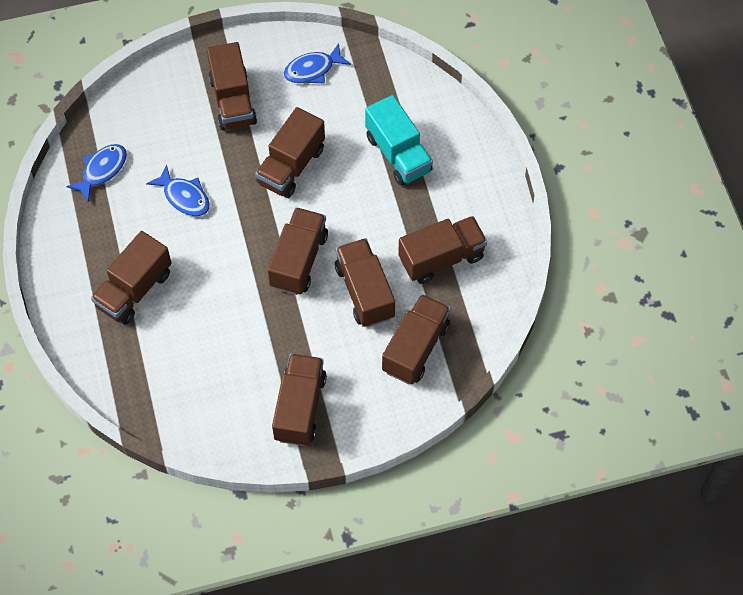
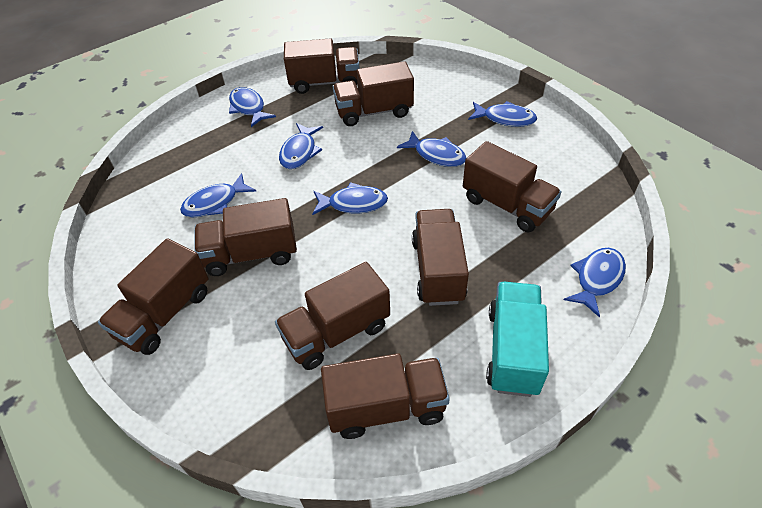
blue fish: [66,144,127,202] [146,164,210,216] [284,43,351,84] = 3 -> [180,173,256,217] [229,87,276,127] [279,123,323,169] [312,182,388,215] [397,131,466,167] [468,101,537,127] [564,248,626,318] = 7

